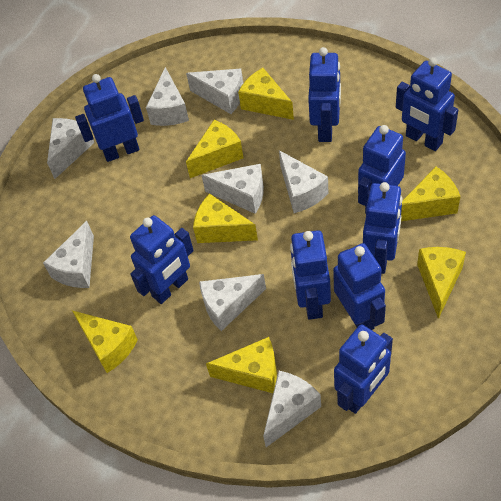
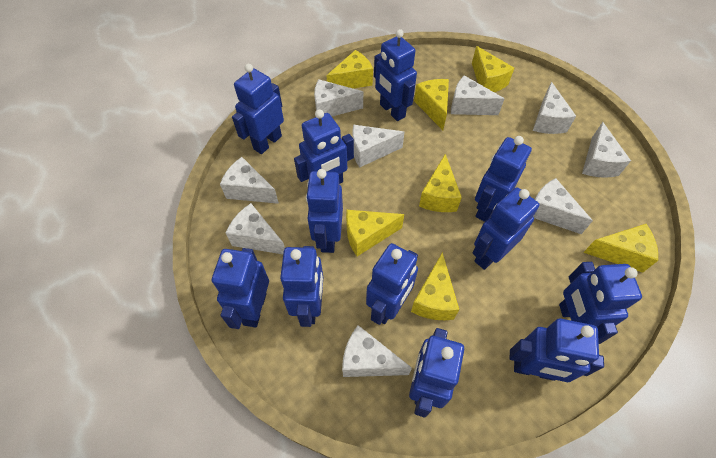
blue robot: [75,74,144,162] [130,215,194,304] [290,230,331,320] [308,47,341,142] [333,243,386,330] [334,324,393,414] [358,125,406,214] [363,182,402,274] [396,58,458,151] = 9 -> [212,248,269,329] [232,64,284,154] [280,246,323,327] [294,109,354,184] [306,169,343,253] [366,243,418,325] [374,29,417,121] [409,328,464,418] [473,188,539,270] [475,136,532,222] [509,319,604,382] [559,262,642,344] = 12
white cheese: [43,221,94,288] [47,118,94,179] [146,67,189,126] [186,69,243,114] [199,274,266,331] [201,164,264,214] [263,371,321,447] [279,150,329,213] = 8 -> [220,157,279,204] [226,203,285,254] [314,79,363,116] [342,325,412,377] [353,125,405,168] [451,75,504,115] [533,82,576,134] [533,178,593,234] [582,122,631,178] = 9

